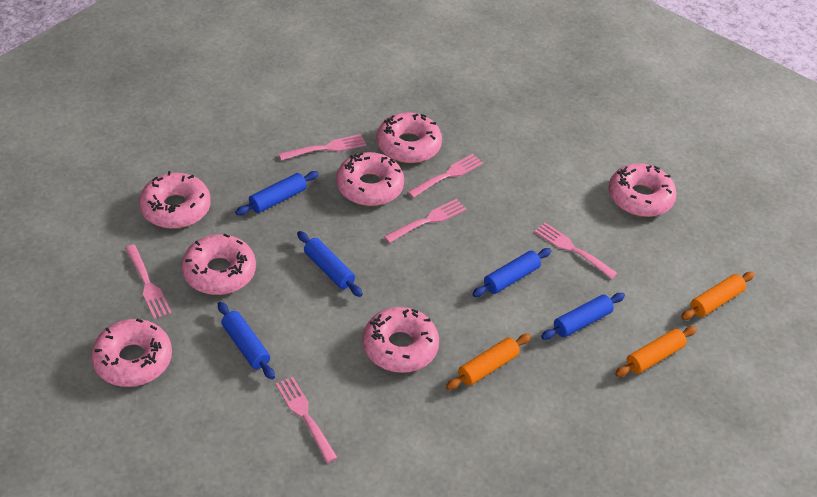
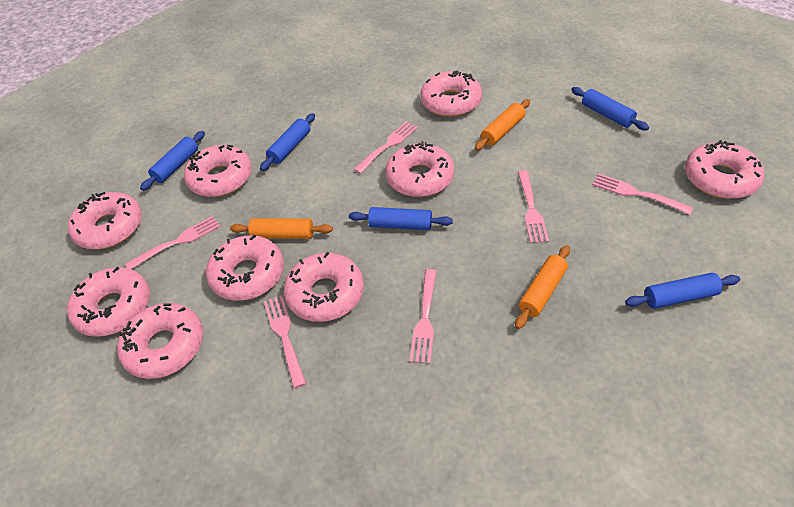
pink donut: [91,318,172,387] [139,171,211,229] [181,234,256,295] [336,152,404,206] [362,307,439,373] [377,112,442,163] [608,163,677,217] = 7 -> [67,267,150,337] [68,192,142,249] [117,303,203,379] [184,145,252,197] [206,235,284,301] [284,252,364,322] [385,141,454,197] [420,71,482,117] [685,140,765,199] = 9

